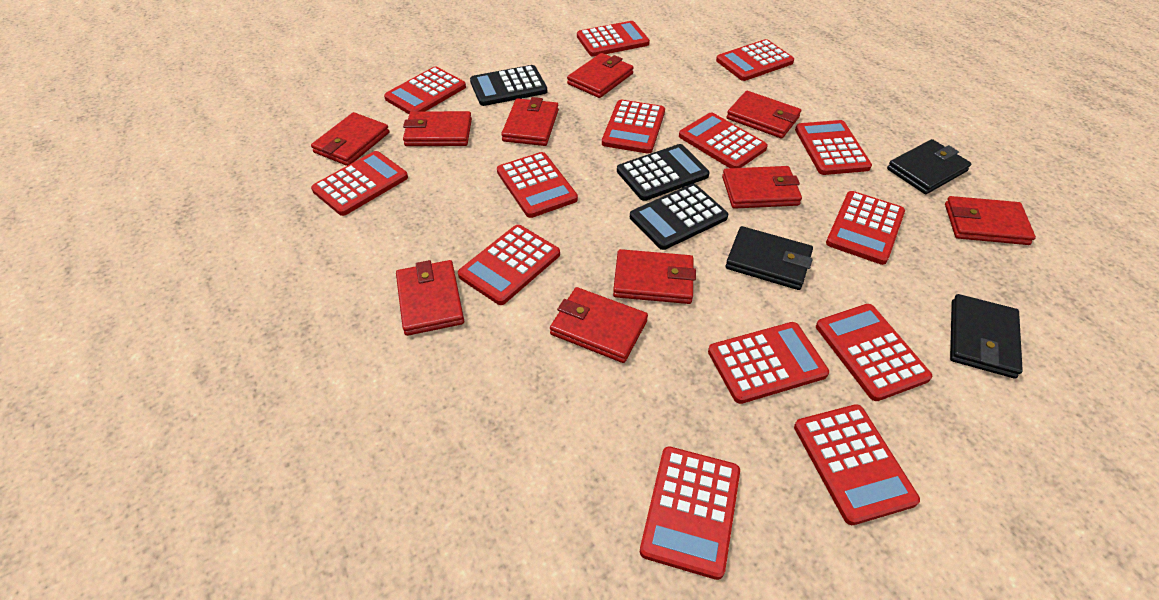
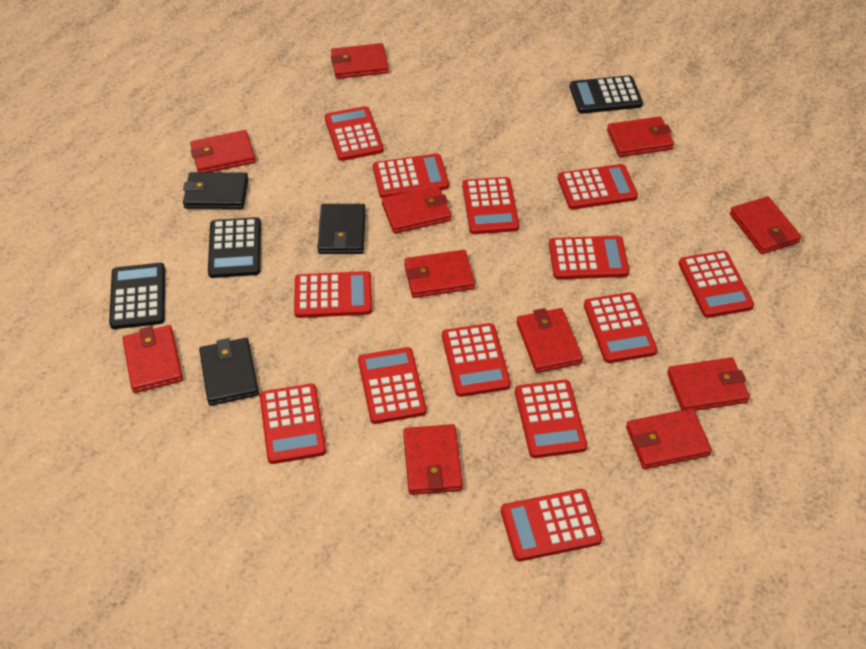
red calculator: [311,151,408,216] [384,66,466,114] [458,225,560,305] [497,152,578,218] [577,21,650,57] [602,100,665,154] [640,446,740,580] [679,112,768,168] [708,322,829,404] [716,39,794,81] [794,404,920,525] [795,120,872,175] [816,304,932,401] [826,191,905,265] = 14 -> [260,384,326,464] [294,271,372,318] [325,106,384,161] [358,347,427,424] [373,153,449,198] [442,323,511,397] [462,177,519,234] [501,489,603,561] [515,380,587,458] [549,236,629,279] [558,164,638,209] [584,292,658,363] [678,251,754,318] = 13
red wallet: [311,112,389,166] [396,260,464,336] [403,111,472,146] [501,97,559,146] [550,287,648,363] [567,53,634,98] [613,249,696,304] [722,166,802,209] [727,91,801,139] [945,196,1036,245] = 10 -> [122,325,183,393] [190,130,256,172] [331,43,389,79] [382,186,451,234] [403,424,463,495] [404,250,475,298] [517,308,583,373] [607,117,674,157] [626,408,712,469] [667,358,750,411] [730,196,801,254] = 11

